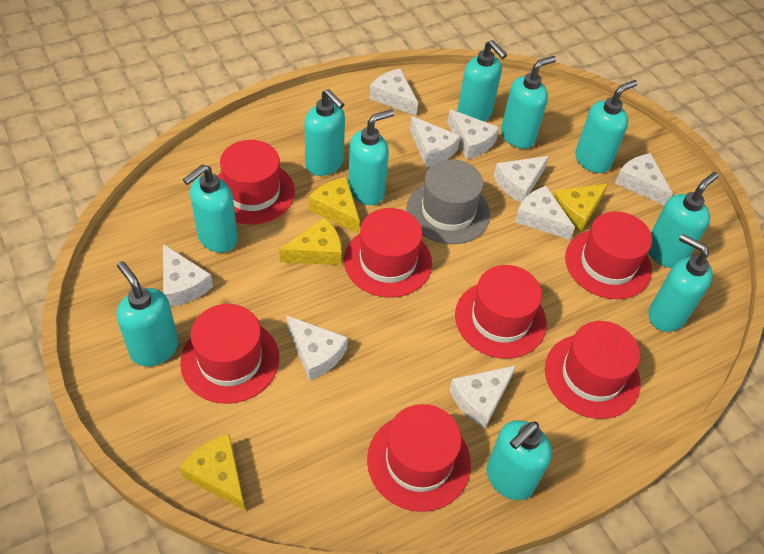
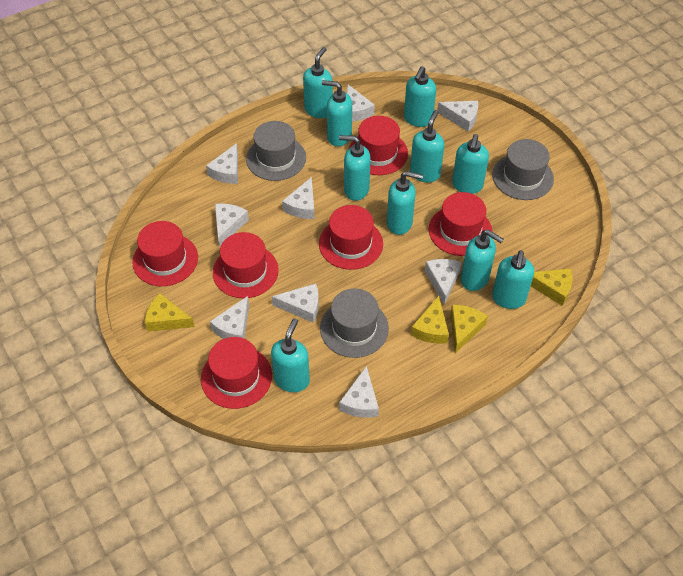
grey hat: [407,159,490,244] = 1 -> [246,121,306,181] [320,288,389,358] [492,139,554,200] = 3
red hat: [180,304,279,404] [217,140,295,224] [344,208,432,298] [367,404,471,512] [455,265,547,359] [545,321,640,419] [565,211,652,299] = 7 -> [132,221,198,286] [201,337,272,409] [213,232,279,298] [319,205,383,270] [349,116,408,175] [429,192,493,256] = 6

